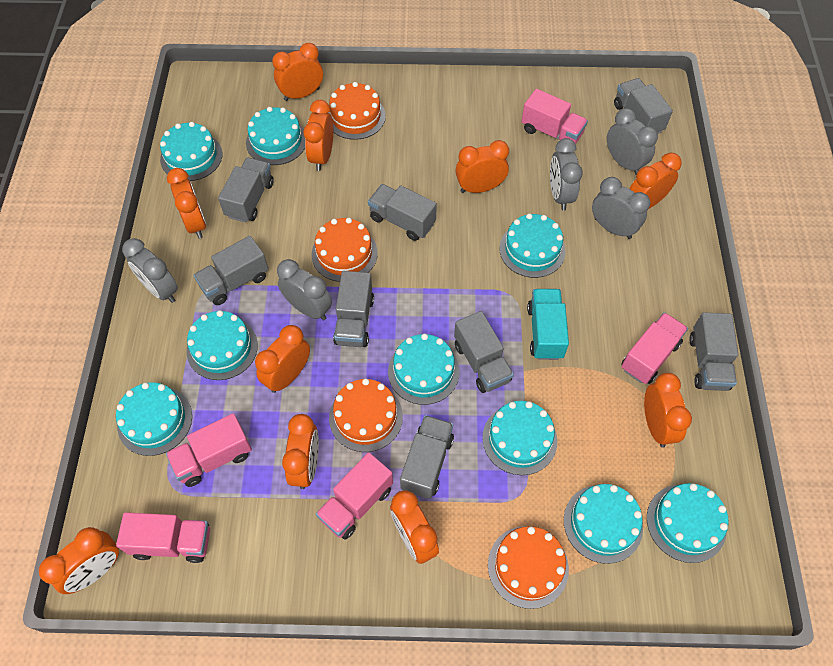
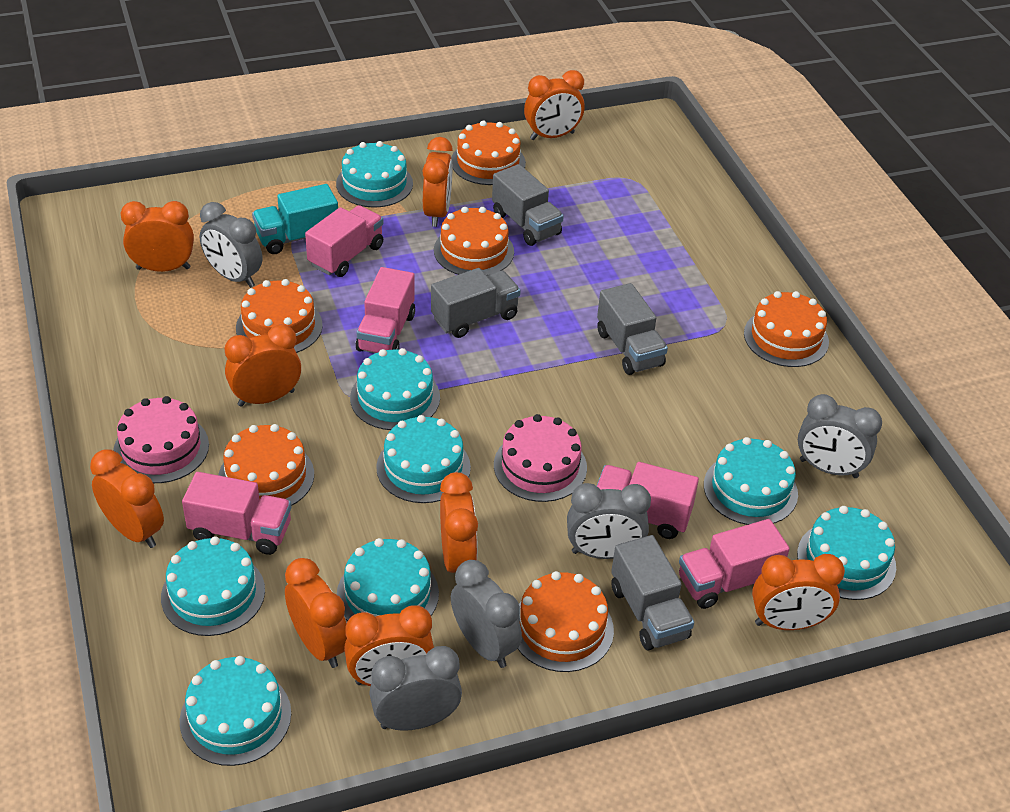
grey truck: [193,236,269,305] [218,158,274,223] [333,271,374,347] [368,184,437,241] [400,415,454,499] [454,311,514,393] [614,78,673,134] [689,312,738,391] = 8 -> [431,268,521,338] [492,164,564,246] [597,283,668,375] [611,535,694,650] = 4
orange cake: [312,218,378,282] [328,82,386,140] [329,379,403,452] [488,526,569,609] = 4 -> [218,424,314,506] [236,279,323,353] [434,207,514,275] [451,120,526,185] [518,571,614,672] [744,291,829,367] = 6
orange clock: [39,527,119,594] [167,168,206,239] [255,325,310,393] [272,43,323,101] [282,414,319,489] [303,100,333,171] [390,490,439,564] [455,140,509,193] [629,153,682,209] [644,373,692,447] = 10 -> [90,449,164,548] [121,201,194,272] [225,324,301,407] [285,558,347,668] [344,605,434,686] [422,137,453,227] [440,472,478,573] [524,70,585,140] [752,554,845,630] = 9
pink cake: none = 0 -> [113,396,209,483] [494,414,587,502] = 2
turquoise cake: [116,382,192,456] [160,122,222,181] [187,310,258,380] [246,107,305,165] [388,334,460,405] [482,401,557,475] [499,213,566,278] [564,484,643,564] [647,483,729,563] = 9 -> [161,537,265,636] [180,656,291,766] [336,141,413,208] [337,538,439,621] [350,348,440,430] [376,415,471,503] [704,437,798,525] [797,506,896,600] = 8

